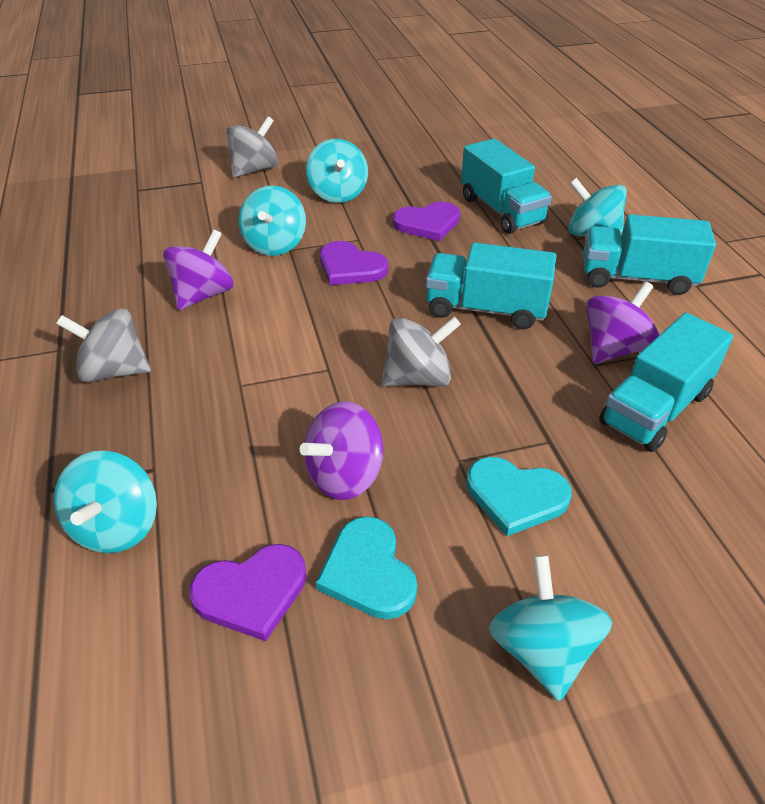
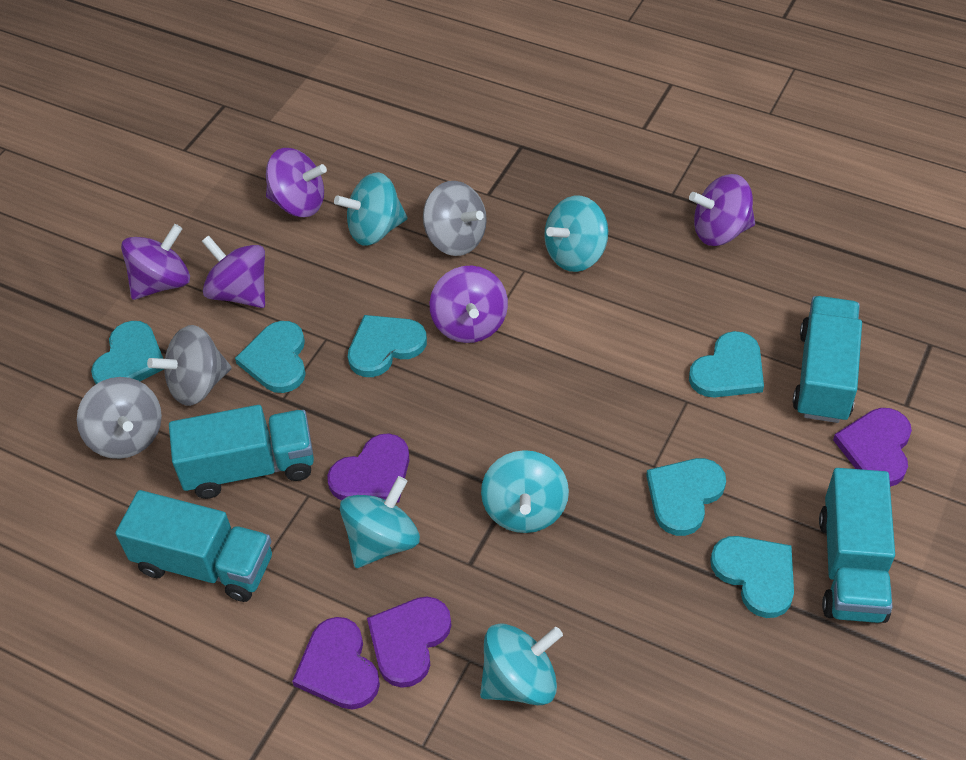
purple heart: [190,544,307,641] [320,241,388,285] [393,202,460,241] = 3 -> [292,617,380,710] [327,433,409,502] [367,596,451,688] [833,408,912,487] = 4
purple spinning top: [163,229,234,310] [300,402,383,500] [586,281,659,364] = 3 -> [121,224,190,300] [202,235,265,308] [266,148,327,217] [430,266,508,343] [689,174,755,246] = 5
turquoise heart: [316,516,417,619] [467,457,572,536] = 2 -> [91,321,164,384] [235,321,306,393] [348,315,427,377] [646,458,726,536] [689,331,764,398] [710,536,794,618] = 6

